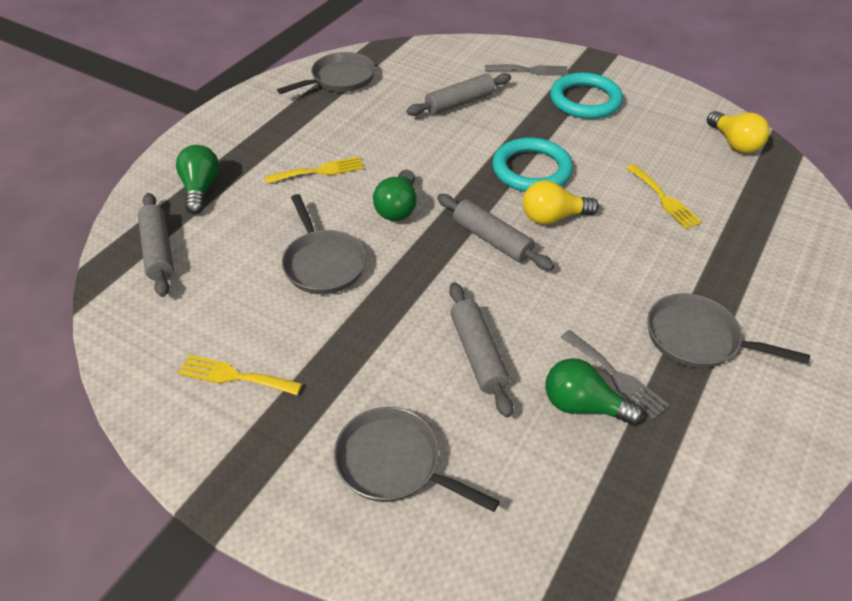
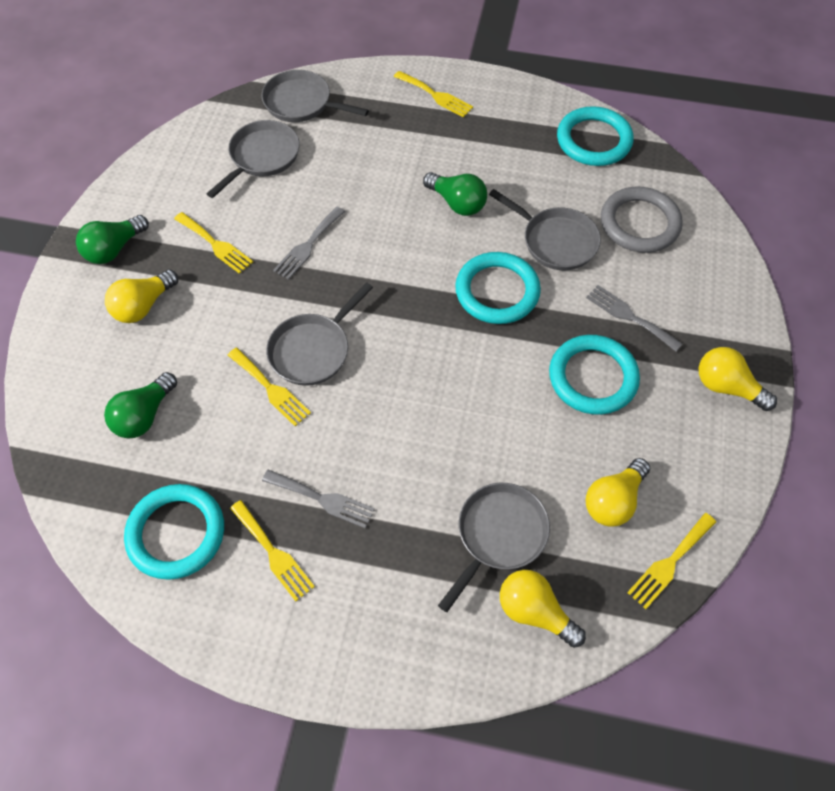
grey fork: [485,64,568,76] [561,330,669,420] = 2 -> [262,469,375,529] [273,207,345,280] [586,285,682,352] = 3
grey pan: [277,52,375,94] [282,194,367,294] [334,407,500,512] [647,293,810,368] = 4 -> [207,120,300,198] [261,70,369,122] [266,282,373,386] [438,483,550,612] [489,189,601,270] = 5
grey ring: none = 0 -> [601,186,683,253] = 1
grey rolling pin: [138,193,174,297] [406,73,511,116] [437,194,554,271] [449,282,513,418] = 4 -> none = 0
turquoise ring: [492,138,573,192] [550,72,623,119] = 2 -> [124,484,224,580] [455,252,541,324] [549,335,640,415] [557,106,634,166] = 4
yellow fork: [178,355,302,395] [265,157,364,184] [627,164,702,229] = 3 -> [174,212,253,274] [228,348,311,426] [230,500,315,601] [394,71,473,117] [627,513,716,609] = 5
yellow light bulb: [523,180,599,225] [707,111,770,153] = 2 -> [105,270,178,323] [500,570,586,648] [586,458,650,527] [699,347,777,411] = 4

